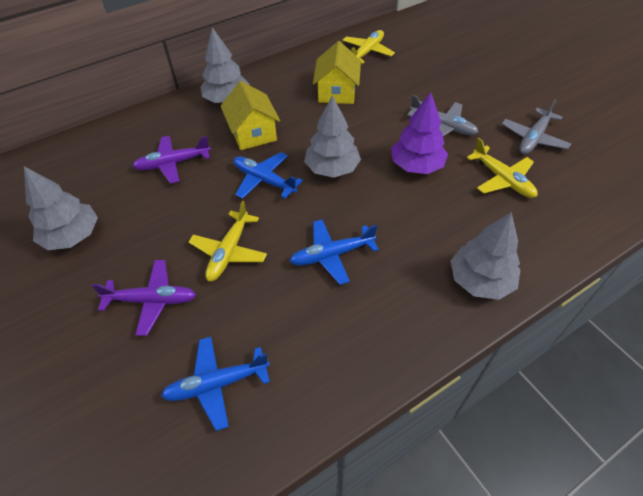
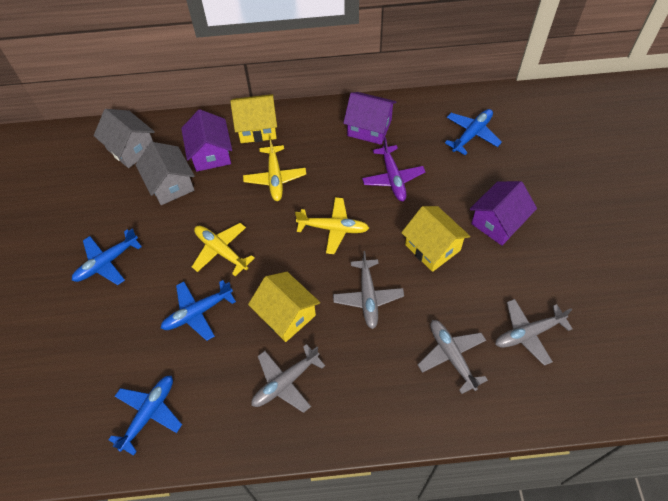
blue plane: [161,337,270,431] [233,152,303,199] [289,219,379,285] = 3 -> [72,229,142,285] [108,375,182,456] [161,280,236,341] [445,109,502,155] = 4
grey house: none = 0 -> [94,109,155,168] [136,142,195,205] = 2
grey plane: [407,95,478,136] [502,99,571,154] = 2 -> [251,344,325,413] [333,251,404,329] [417,320,488,394] [495,299,573,366] = 4
grey tree: [24,166,98,250] [201,27,249,103] [304,95,361,178] [450,212,520,300] = 4 -> none = 0
purple house: none = 0 -> [181,110,232,172] [343,92,397,145] [470,181,537,246] = 3
purple plane: [92,260,196,336] [133,136,211,184] = 2 -> [362,137,425,201] = 1
purple tree: [391,92,448,174] = 1 -> none = 0
yellow house: [221,81,280,150] [313,41,361,104] = 2 -> [230,94,277,143] [248,272,320,342] [401,206,470,272] = 3

